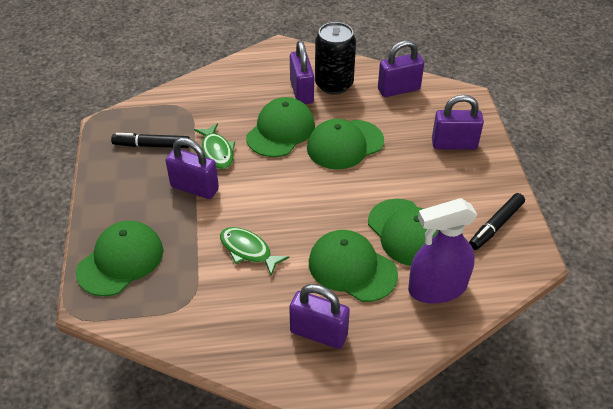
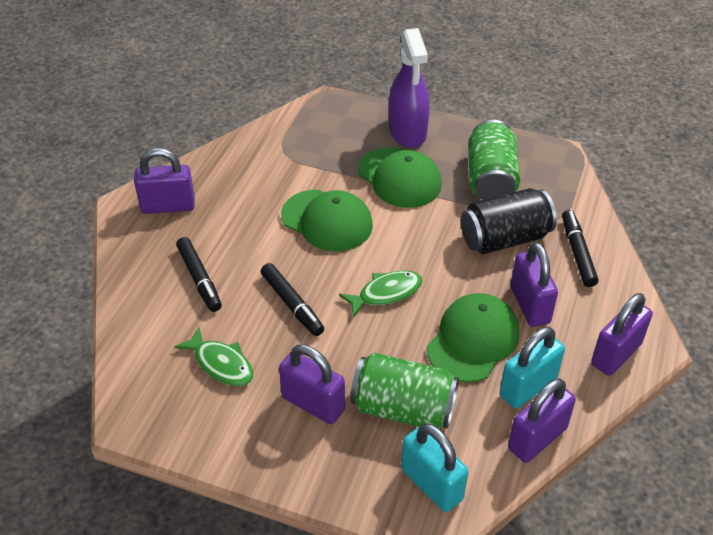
black marker: [111,133,190,148] [469,193,525,250] = 2 -> [176,237,222,312] [260,263,324,336] [562,210,598,287] = 3
green can: none = 0 -> [350,353,459,429] [468,120,520,200] = 2
green cap: [76,221,163,296] [246,97,315,157] [307,119,384,169] [309,230,398,302] [368,199,439,266] = 5 -> [281,190,373,252] [358,147,442,208] [427,293,519,383] = 3
turquoise padlock: none = 0 -> [401,423,469,512] [499,327,565,409] = 2

